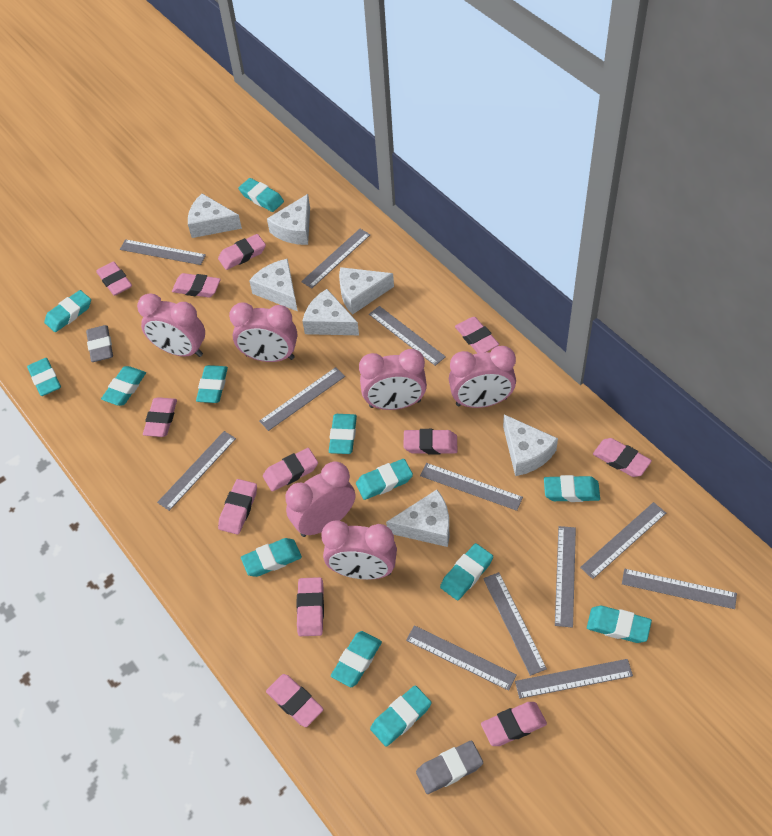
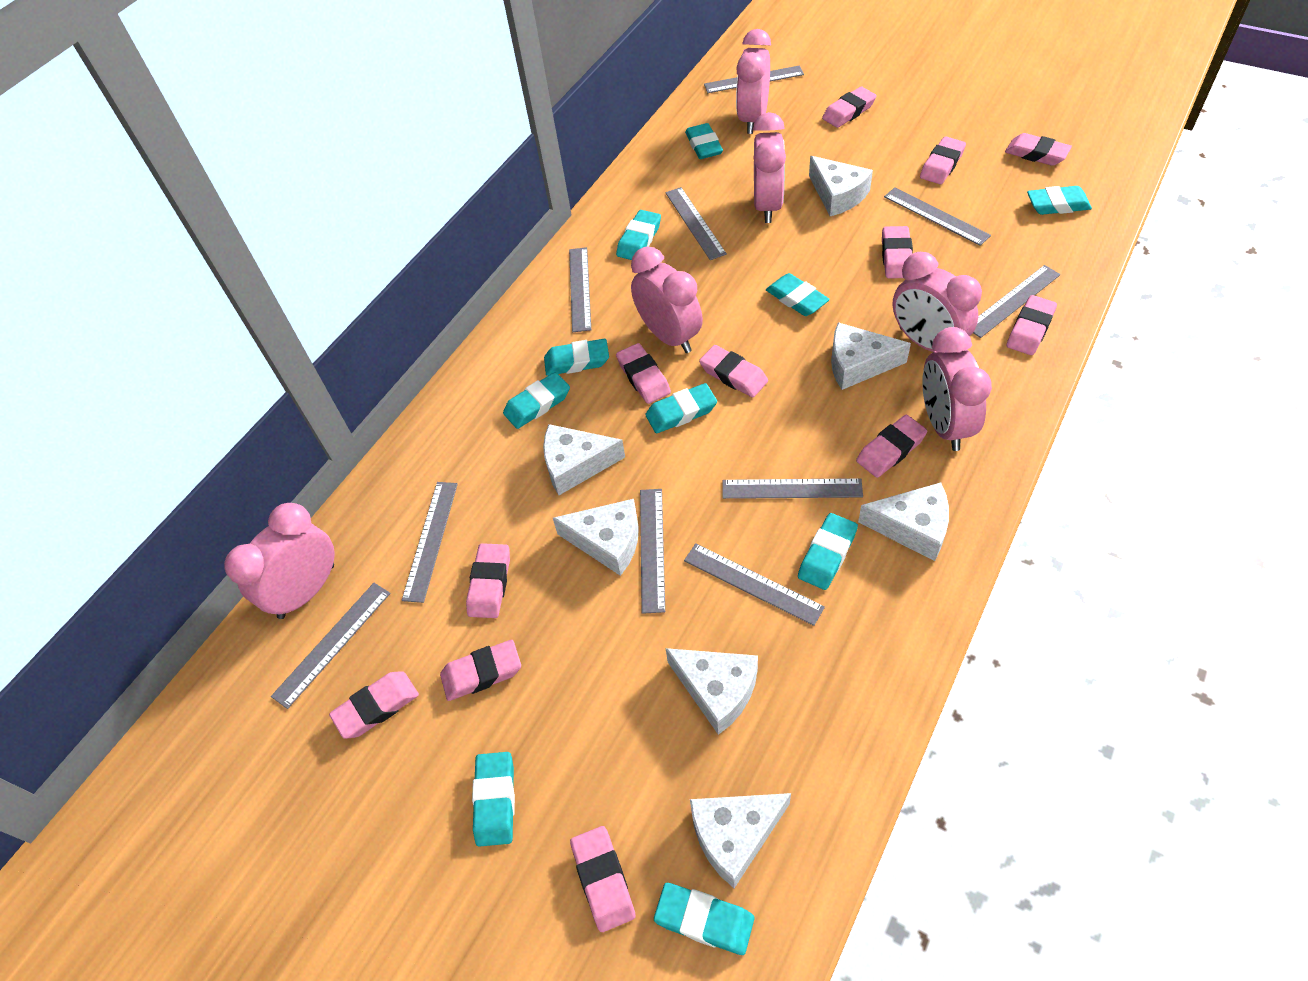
grey eraser: [86,325,113,362] [416,741,483,794] = 2 -> none = 0
grey ruler: [120,239,206,265] [157,431,236,511] [259,367,345,431] [301,229,370,288] [369,306,446,366] [406,625,517,691] [420,463,523,511] [483,572,547,676] [515,659,633,699] [555,526,576,628] [580,502,666,579] [622,569,737,609] = 12 -> [271,583,390,709] [402,482,458,603] [569,247,591,332] [640,489,665,614] [665,187,727,260] [684,543,825,626] [704,65,804,93] [722,478,863,499] [884,187,991,246] [973,265,1060,338] = 10
turquoise eraser: [27,358,61,396] [44,290,91,332] [101,366,146,406] [196,365,228,403] [239,178,284,212] [241,538,302,577] [329,414,357,454] [331,631,382,687] [356,459,413,500] [370,685,431,747] [440,543,493,600] [544,475,600,502] [587,606,652,643] = 13 -> [472,752,515,847] [503,372,570,429] [544,339,609,376] [616,210,661,260] [645,383,717,433] [654,883,754,955] [685,123,723,159] [766,273,830,316] [798,513,858,590] [1027,186,1092,215] = 10

